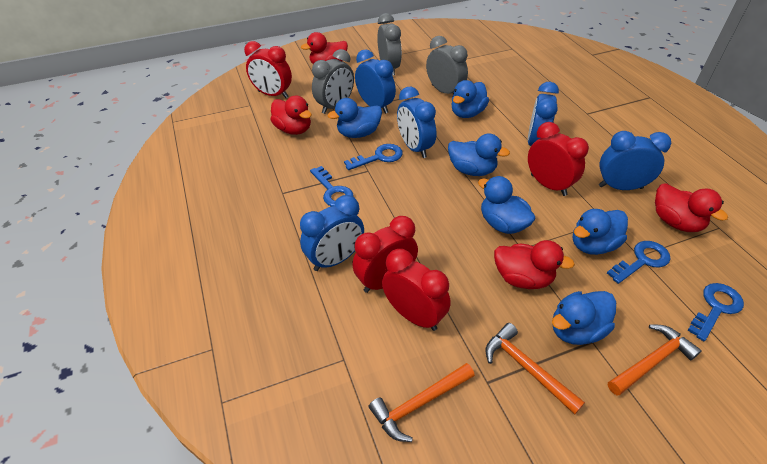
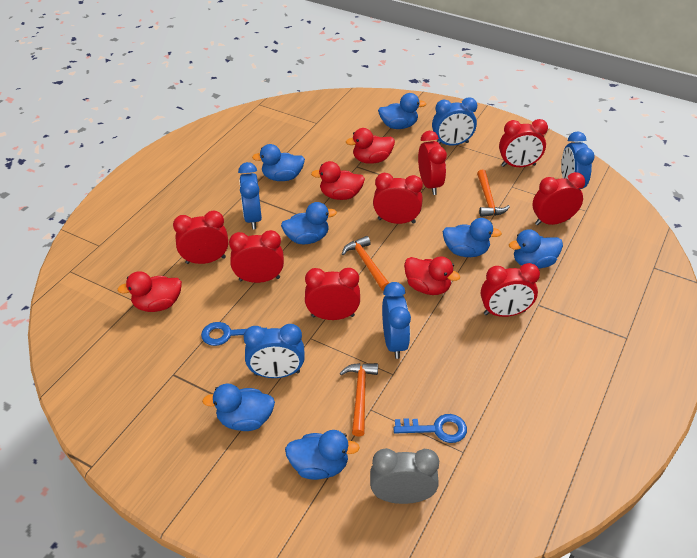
blue duck: [328,98,382,138] [448,133,510,176] [451,80,489,118] [478,176,536,234] [552,291,616,345] [573,209,628,255] = 6 -> [202,384,275,431] [252,144,305,181] [281,202,337,244] [285,430,360,480] [378,93,426,129] [442,218,502,257] [509,229,563,269] = 7
blue key: [310,166,354,206] [344,144,403,170] [607,241,670,284] [687,283,744,341] = 4 -> [201,322,267,346] [393,414,467,443] = 2
grey clock: [312,49,354,114] [377,13,402,76] [426,36,468,95] = 3 -> [370,448,439,504] = 1
red clock: [244,41,292,98] [352,216,418,293] [382,249,451,331] [528,122,589,196] = 4 -> [173,210,228,264] [229,230,284,283] [305,268,360,320] [373,173,423,224] [418,131,447,195] [481,263,540,317] [499,119,548,167] [533,172,585,226] = 8

